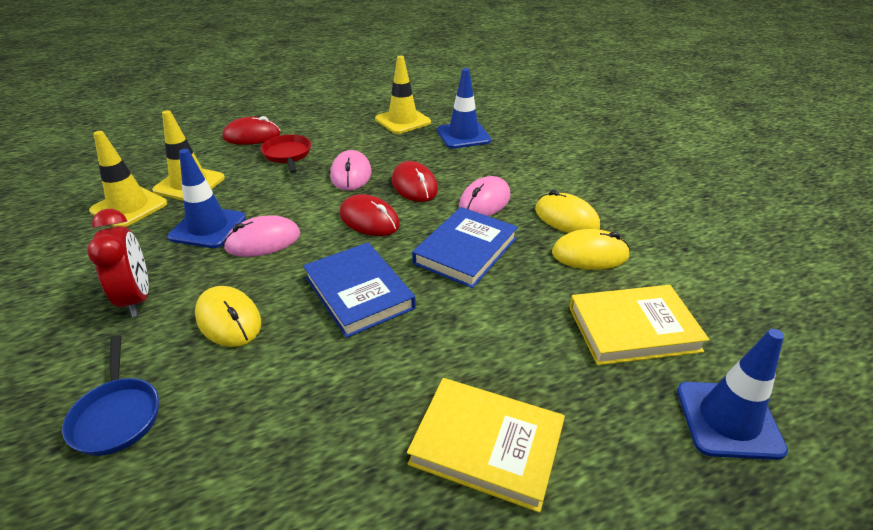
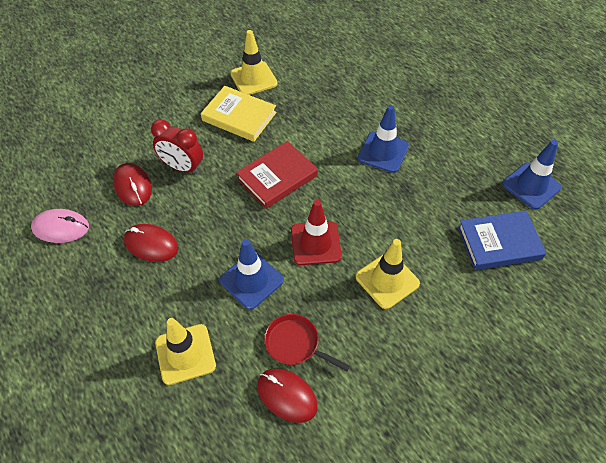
blue book: [303,243,416,338] [412,207,518,288] = 2 -> [458,211,546,270] = 1
blue pan: [62,335,159,456] = 1 -> none = 0
pink mouse: [223,215,300,257] [330,150,372,191] [459,176,511,216] = 3 -> [31,209,89,243] = 1
red book: none = 0 -> [236,141,318,209] = 1
red traffic cone: none = 0 -> [291,200,342,265] = 1
yellow book: [407,378,565,513] [569,285,709,365] = 2 -> [201,86,277,142] = 1
yellow mouse: [195,286,261,347] [535,190,600,233] [552,229,630,270] = 3 -> none = 0

